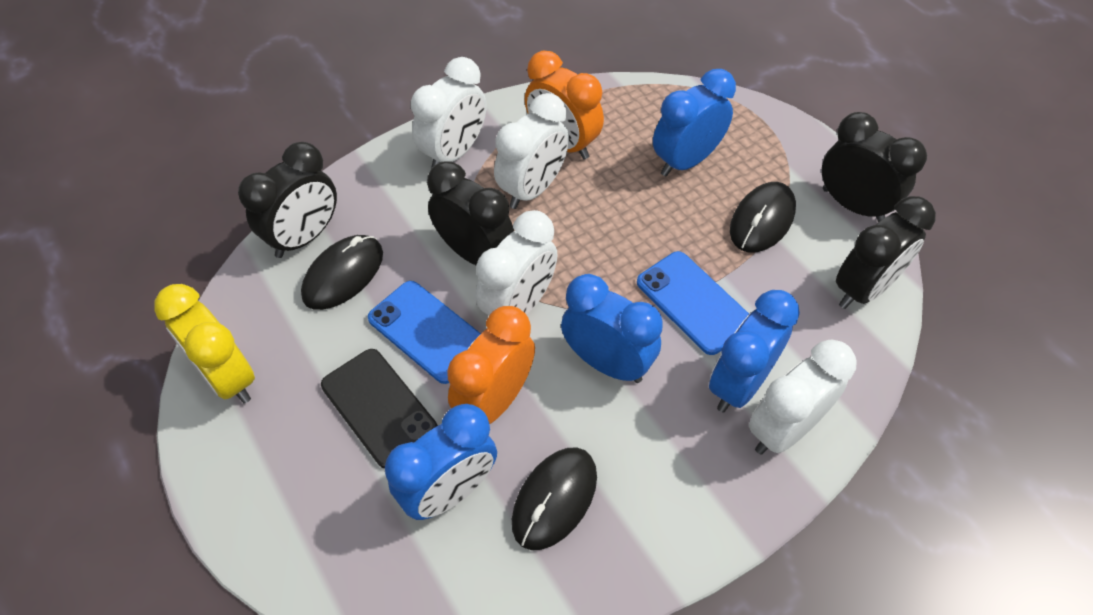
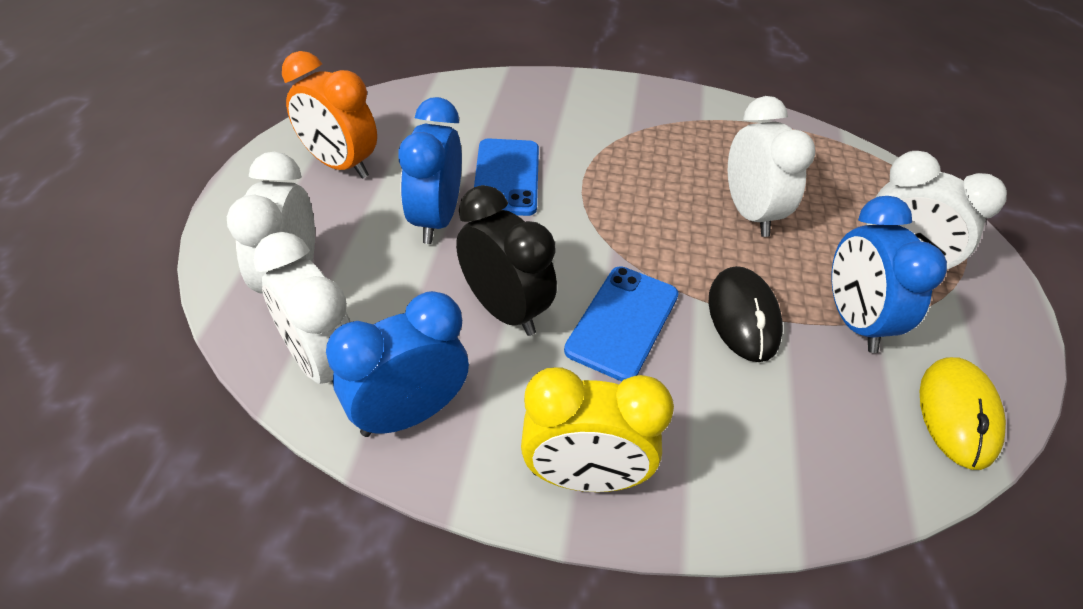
black clock: [238,142,337,258] [427,161,514,265] [822,112,927,222] [836,196,936,309] = 4 -> [456,185,557,336] = 1
black mouse: [301,235,383,310] [512,447,597,550] [730,182,796,252] = 3 -> [709,266,783,362] = 1
black phone: [321,349,438,468] = 1 -> none = 0
blue clock: [385,404,497,520] [561,274,663,383] [653,69,736,176] [709,290,800,413] = 4 -> [326,291,469,437] [398,97,462,244] [831,196,947,353] = 3
orange clock: [447,306,535,424] [525,50,604,159] = 2 -> [282,51,377,179] = 1
yellow mouse: none = 0 -> [920,357,1006,470] = 1

